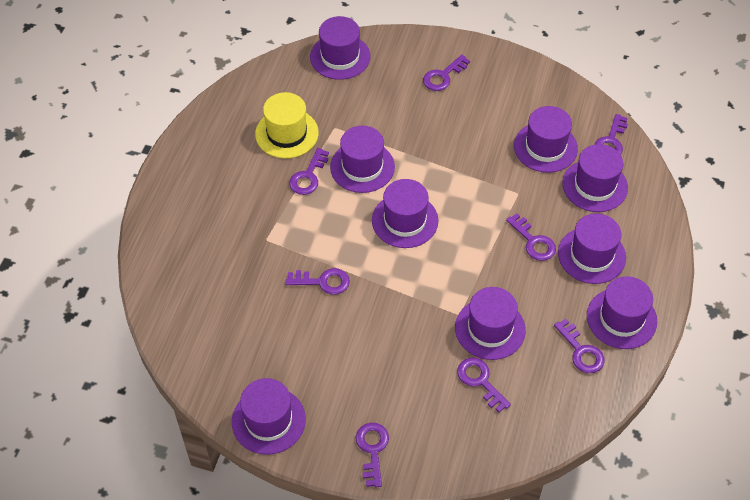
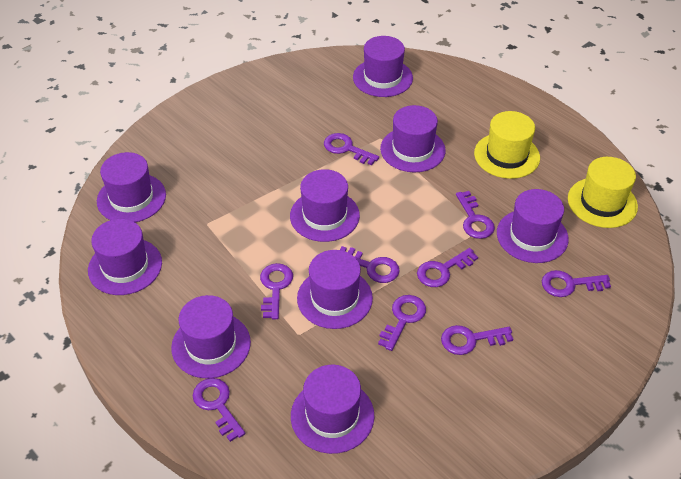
purple key: [286,268,350,295] [289,148,329,195] [356,423,389,487] [423,55,470,91] [457,358,511,412] [506,213,556,261] [554,319,605,373] [595,114,628,155] = 8 -> [193,378,245,442] [260,263,293,319] [324,133,379,165] [340,246,400,283] [378,295,426,351] [417,248,478,287] [441,325,513,355] [456,191,495,239] [542,270,611,297] = 9
yellow hat: [255,92,319,158] = 1 -> [474,111,540,179] [568,157,638,228] = 2

